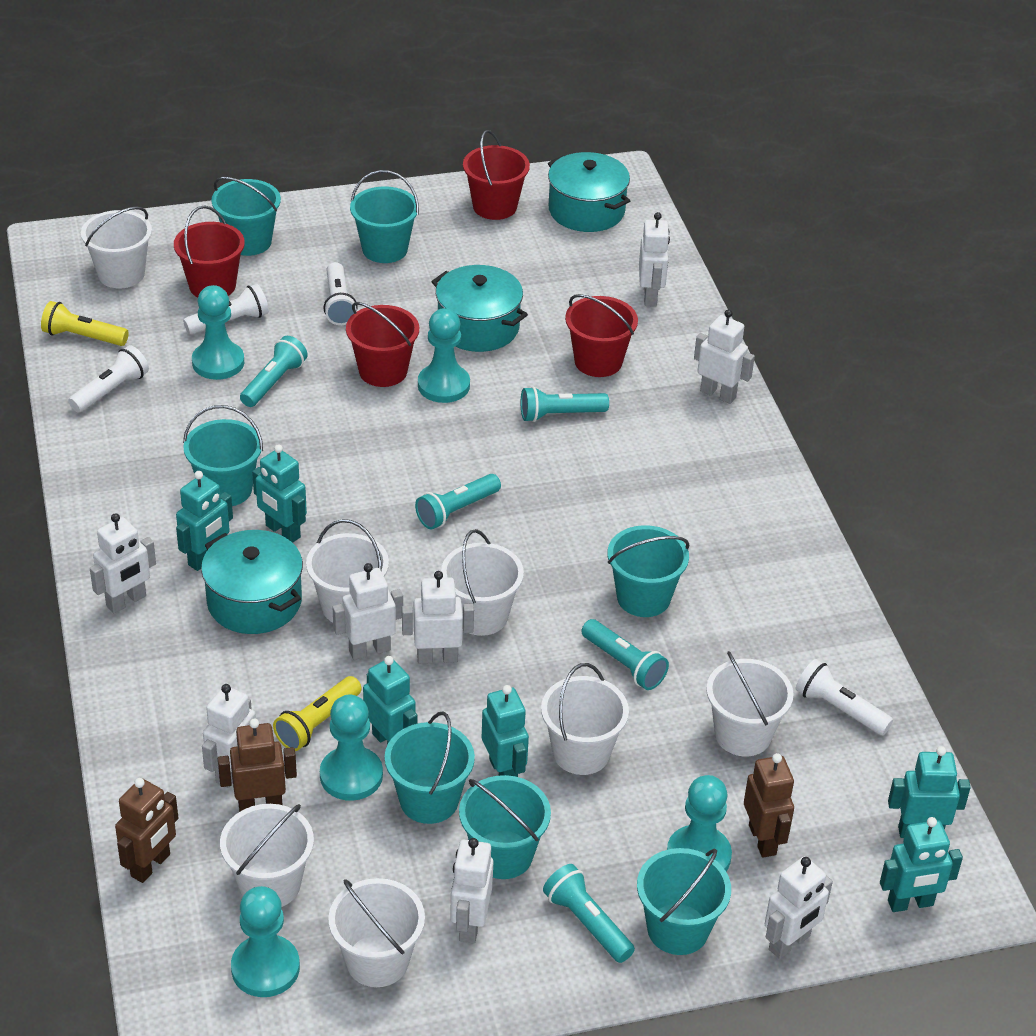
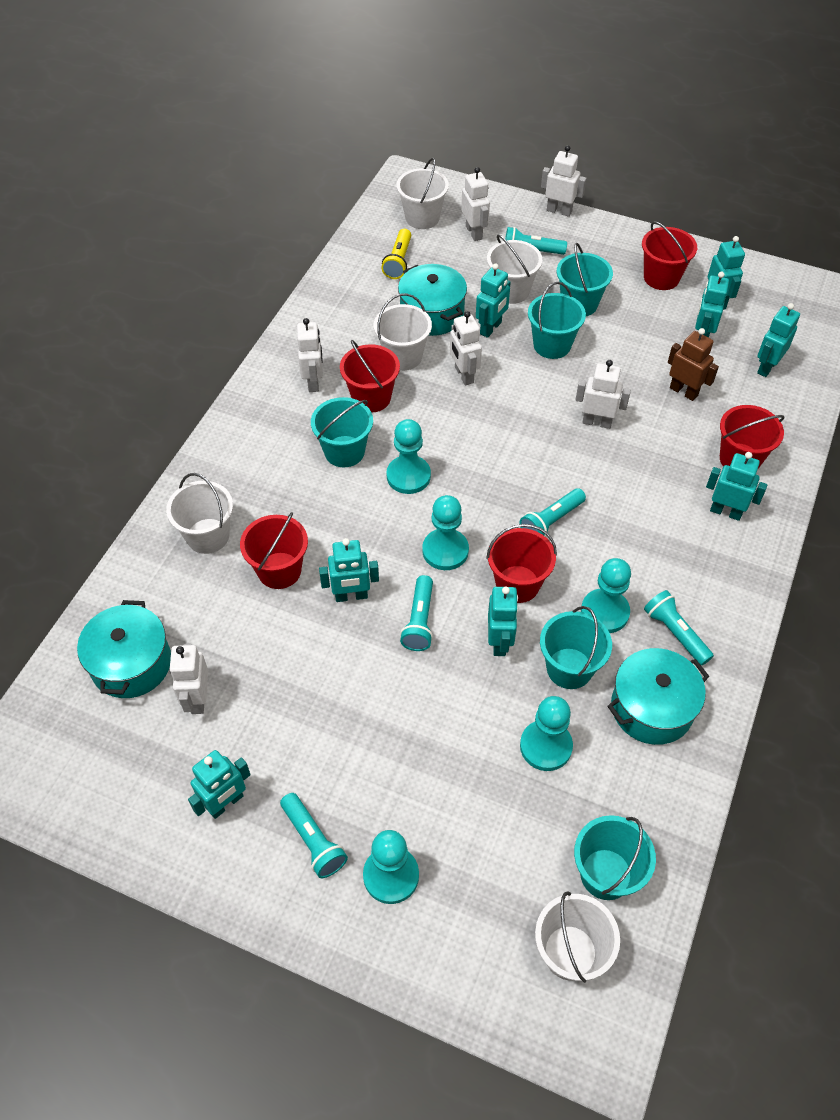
brown robot: [115,778,178,883] [218,719,297,811] [744,753,794,858] = 3 -> [668,328,719,401] = 1
red bucket: [174,205,245,297] [346,302,419,387] [463,130,530,220] [565,294,638,377] = 4 -> [240,512,308,589] [340,340,400,412] [486,524,557,603] [642,221,697,290] [720,405,785,469] = 5
turquoise bucket: [183,405,263,506] [212,177,281,256] [350,170,419,263] [385,711,475,824] [459,775,551,879] [608,525,689,617] [637,848,731,955] = 7 -> [311,397,373,467] [528,282,586,359] [540,606,612,689] [557,243,613,316] [574,815,656,900] = 5
turquoise robot: [176,471,233,571] [252,444,307,543] [363,656,417,745] [482,685,529,777] [880,817,963,912] [888,746,971,838] = 6 -> [188,750,251,819] [319,538,379,602] [476,263,511,338] [488,587,519,656] [695,271,729,338] [706,452,767,521] [708,236,745,310] [757,303,800,377] = 8
white bucket: [81,206,152,288] [220,804,314,907] [306,519,389,622] [328,878,425,987] [441,529,524,636] [541,663,629,775] [706,651,794,756] = 7 -> [166,473,233,554] [374,293,432,371] [397,158,449,229] [487,234,542,304] [535,891,620,983] = 5
white flashlight: [68,345,149,413] [183,284,269,335] [323,262,358,325] [796,659,893,735] = 4 -> none = 0
white robot: [90,513,156,613] [202,684,256,788] [333,563,403,660] [402,571,474,664] [450,838,493,943] [639,212,670,307] [694,309,755,404] [765,856,833,959] = 8 -> [169,644,208,714] [297,318,323,392] [450,311,482,385] [461,167,490,241] [541,145,587,217] [575,360,631,429] = 6
yellow flashlight: [41,301,129,346] [273,676,362,751] = 2 -> [381,229,411,279] = 1

